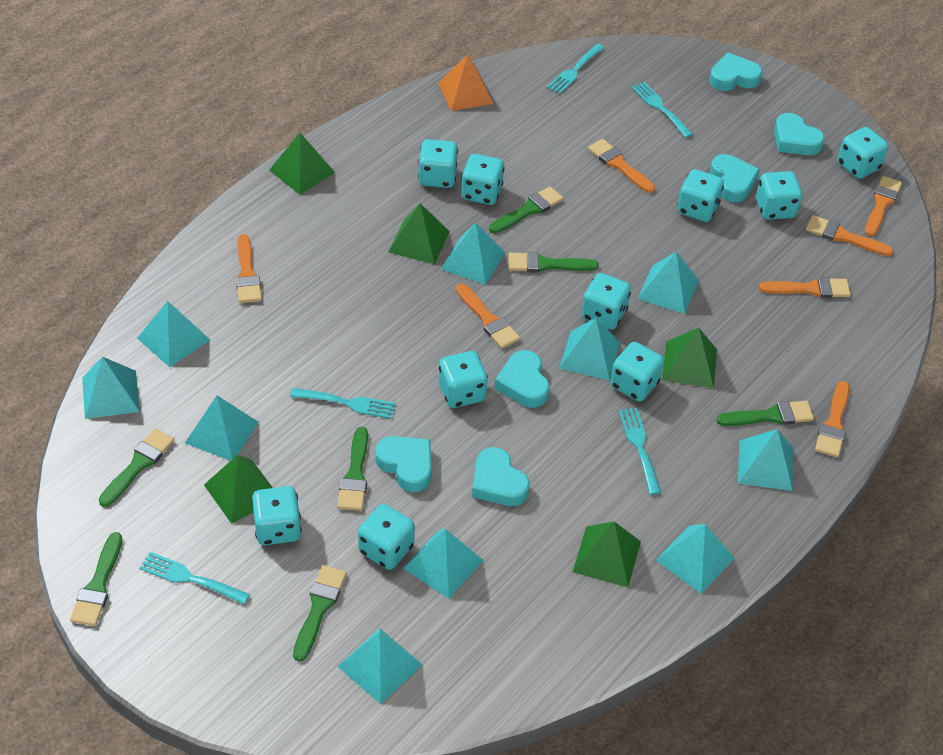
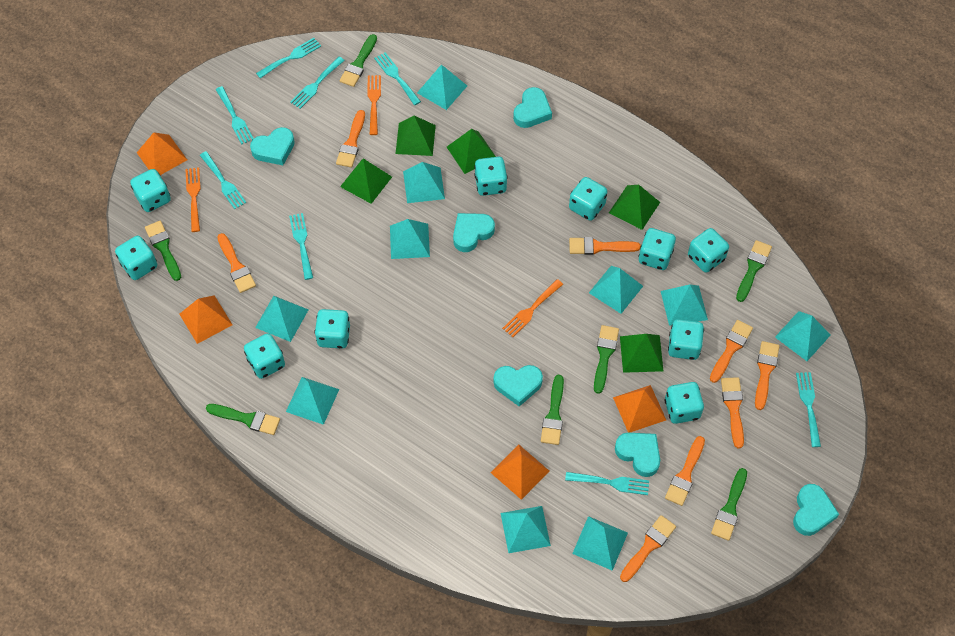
orange brush: [236,234,262,303] [456,283,520,349] [588,139,655,193] [759,277,851,298] [806,215,893,256] [815,381,850,457] [865,176,902,236] = 7 -> [217,233,256,293] [336,110,365,168] [569,237,641,255] [620,515,676,582] [665,436,705,506] [710,320,753,383] [721,377,744,448] [755,341,779,410] = 8
orange fork: none = 0 -> [185,167,201,232] [367,75,381,135] [502,279,563,337] = 3
orange pyramid: [438,54,494,111] = 1 -> [137,132,187,175] [179,295,233,344] [491,445,549,500] [613,385,666,433] = 4
turquoise fork: [139,552,250,604] [290,388,396,419] [547,44,604,94] [618,408,661,495] [632,82,693,138] = 5 -> [200,151,246,209] [216,86,254,145] [256,38,321,78] [289,213,313,280] [290,57,345,109] [374,52,421,105] [565,472,649,495] [796,372,821,447] = 8

